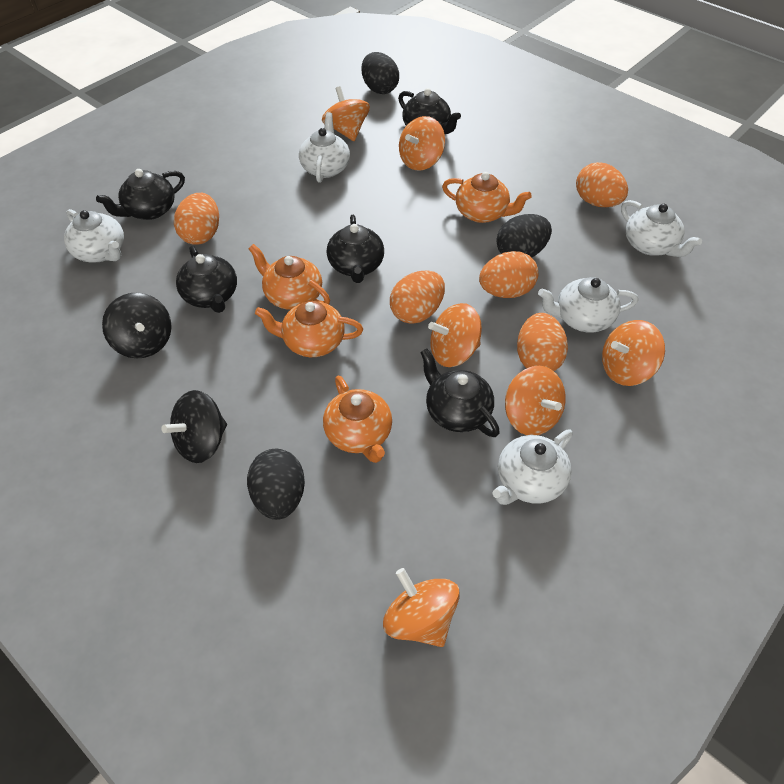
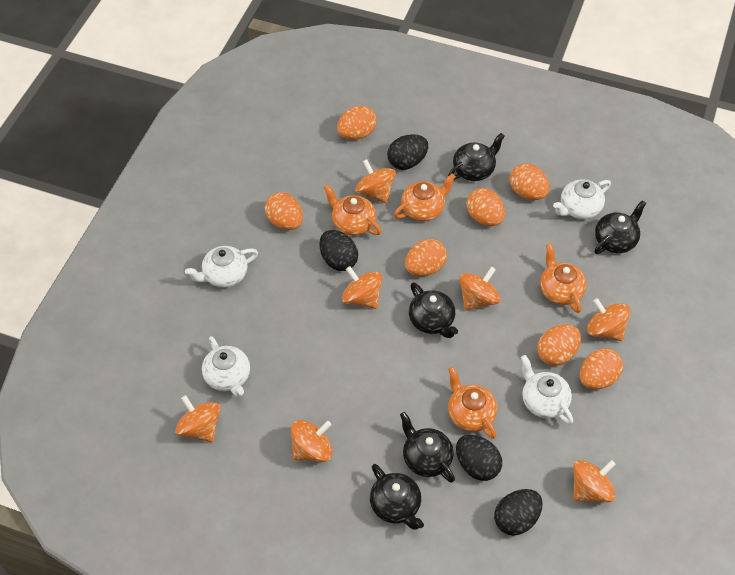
black egg: [247,449,305,520] [361,52,399,94] [496,214,552,258] = 3 -> [320,230,358,271] [387,134,428,170] [456,435,502,481] [494,489,543,536] = 4
black spinning top: [102,293,172,358] [161,390,227,463] = 2 -> none = 0
orange egg: [174,193,219,245] [390,270,445,324] [479,251,538,298] [517,313,568,371] [576,162,628,207] = 5 -> [265,192,303,230] [337,106,377,140] [405,239,447,276] [466,188,505,226] [510,163,550,200] [537,324,581,366] [580,348,623,389] = 7
orange spinning top: [322,86,370,141] [383,568,460,647] [399,116,445,171] [428,303,482,367] [505,366,566,435] [602,320,665,386] = 6 -> [175,395,220,442] [291,420,333,462] [342,266,382,309] [355,159,396,203] [459,267,500,311] [573,460,616,502] [587,298,630,341] = 7
white teapot: [64,209,124,262] [299,112,350,183] [492,430,573,505] [538,277,638,333] [621,200,702,257] = 5 -> [185,246,258,288] [202,336,250,397] [521,355,573,424] [553,180,611,219] = 4

